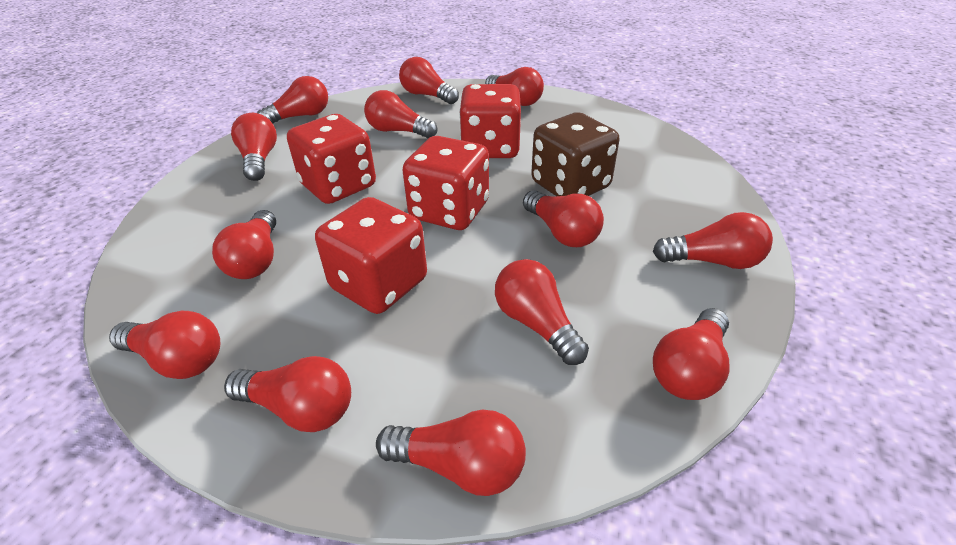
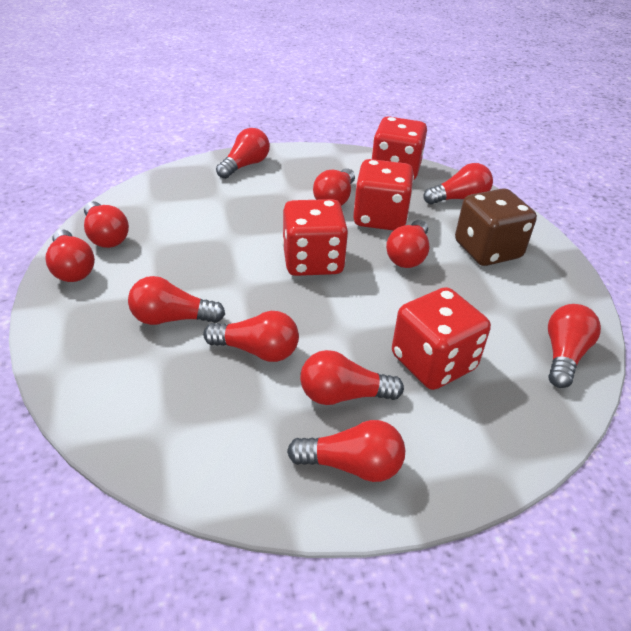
red light bulb: [109,311,221,379] [212,210,276,279] [224,356,351,432] [231,113,277,181] [257,76,328,124] [364,90,438,138] [376,409,526,496] [399,57,459,104] [485,67,544,106] [495,259,589,365] [523,190,604,247] [653,212,773,269] [653,308,729,400] = 13 -> [45,230,95,282] [84,201,129,248] [128,276,225,325] [203,311,299,362] [216,128,270,179] [287,420,405,482] [300,350,404,405] [313,168,355,206] [386,220,430,268] [424,163,493,204] [548,304,601,388] = 11

